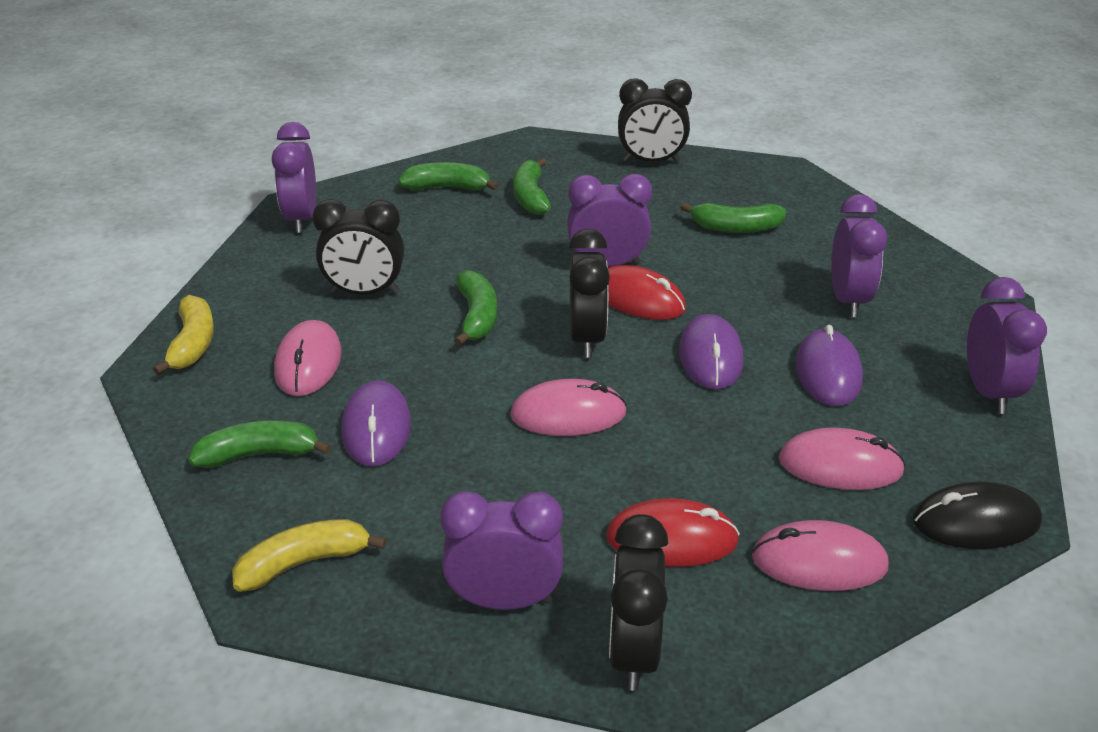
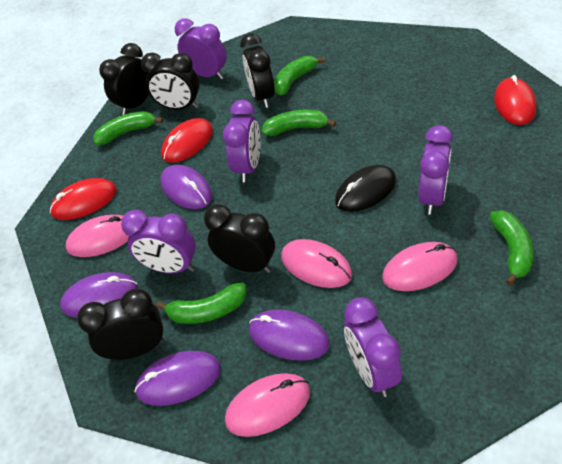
black clock: [312,199,404,295] [569,229,610,357] [609,514,669,691] [618,78,692,163] = 4 -> [77,289,164,360] [99,43,149,115] [141,53,200,110] [204,204,275,273] [240,33,275,108] = 5
purple mouse: [342,380,411,466] [679,314,744,390] [795,325,863,406] = 3 -> [60,272,138,318] [134,351,221,406] [161,165,212,209] [249,310,330,361] = 4
red mouse: [606,498,740,567] [608,265,686,320] = 2 -> [50,178,117,220] [161,118,213,163] [494,75,536,125] = 3
yellow banana: [153,295,214,375] [232,519,387,592] = 2 -> none = 0

